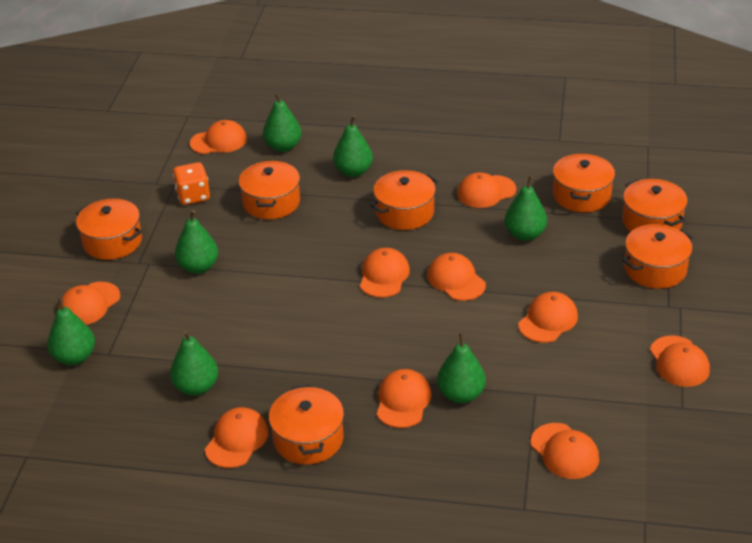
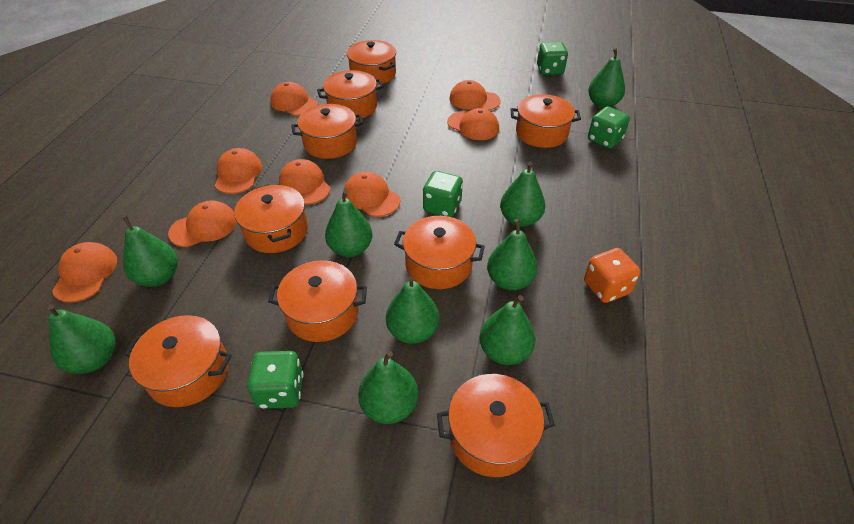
green dice: none = 0 -> [247,351,304,409] [423,171,463,217] [537,42,568,75] [588,107,630,149] = 4
green pear: [47,297,95,365] [170,330,218,396] [175,210,218,274] [263,92,302,152] [333,115,373,177] [437,333,486,403] [505,176,547,241] = 7 -> [47,304,115,374] [122,215,178,287] [325,190,373,257] [358,351,418,424] [386,276,439,344] [479,295,536,365] [487,219,537,290] [500,162,545,227] [588,48,625,108] = 9
orange cap: [58,282,120,325] [190,120,247,154] [205,407,269,468] [360,248,410,298] [377,369,431,428] [427,253,486,301] [457,173,516,208] [518,292,578,343] [531,423,599,479] [650,335,710,387] = 10 -> [52,242,117,303] [168,200,237,247] [215,148,262,194] [270,82,318,116] [279,159,331,205] [343,171,401,217] [447,108,499,140] [449,80,501,110] = 8
orange pot: [76,199,142,260] [239,161,300,219] [269,385,344,464] [370,170,438,230] [553,153,615,212] [622,179,688,232] [622,224,693,289] = 7 -> [124,315,232,407] [234,184,308,253] [268,260,367,342] [291,104,364,159] [317,70,384,120] [347,40,396,85] [394,216,485,289] [437,374,555,477] [510,94,581,148] = 9

